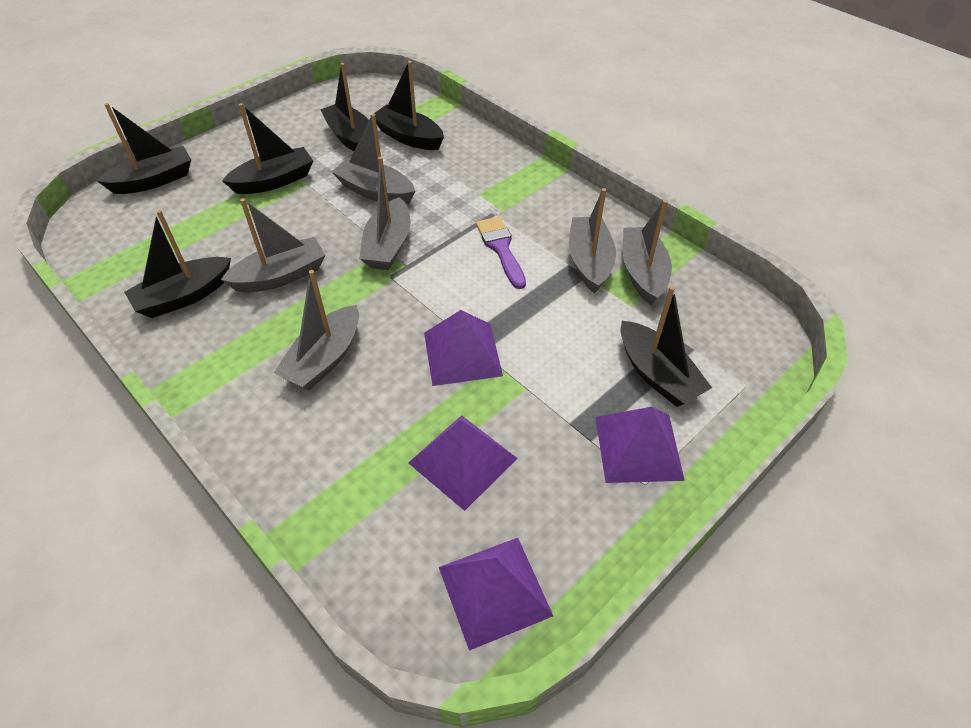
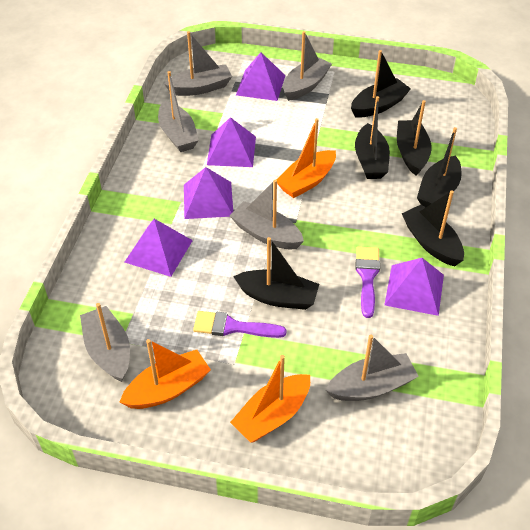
orange boat: none = 0 -> [119,339,211,409] [230,355,310,443] [277,118,336,198] = 3
purple brush: [476,217,526,289] = 1 -> [193,311,287,338] [356,247,380,318] = 2
purple pyramid: [408,415,518,511] [424,310,503,386] [439,538,553,651] [595,407,685,483] = 4 -> [125,219,193,277] [184,167,233,219] [207,117,256,167] [236,52,286,101] [384,258,444,316] = 5

